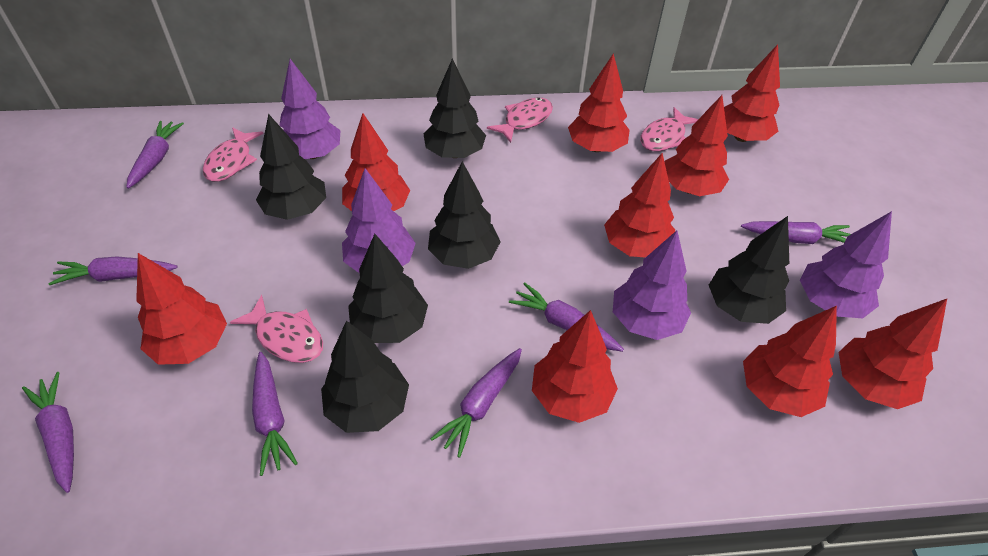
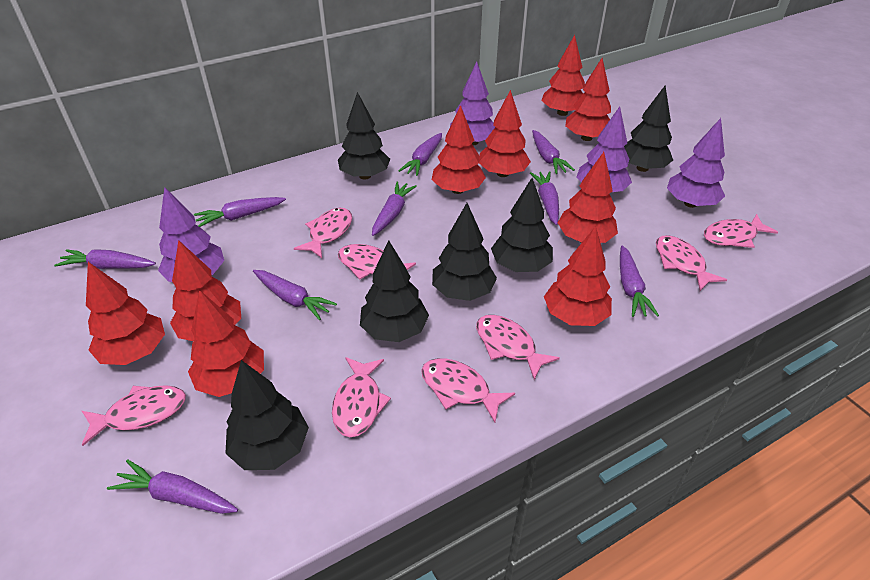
pink fish: [203,127,264,182] [230,295,323,363] [487,98,553,143] [640,107,698,151] = 4 -> [82,385,186,446] [294,208,352,258] [332,357,391,437] [338,244,416,280] [421,358,515,422] [476,315,560,380] [656,235,727,291] [704,214,778,248] = 8
purple carrot: [22,372,74,493] [49,257,177,285] [127,121,184,189] [252,352,298,476] [430,348,522,458] [509,282,624,352] [741,221,851,244] = 7 -> [54,249,156,269] [107,459,238,514] [194,197,286,227] [253,270,337,320] [372,181,417,236] [399,133,442,176] [530,171,559,225] [532,130,575,174] [620,246,659,317] = 9

